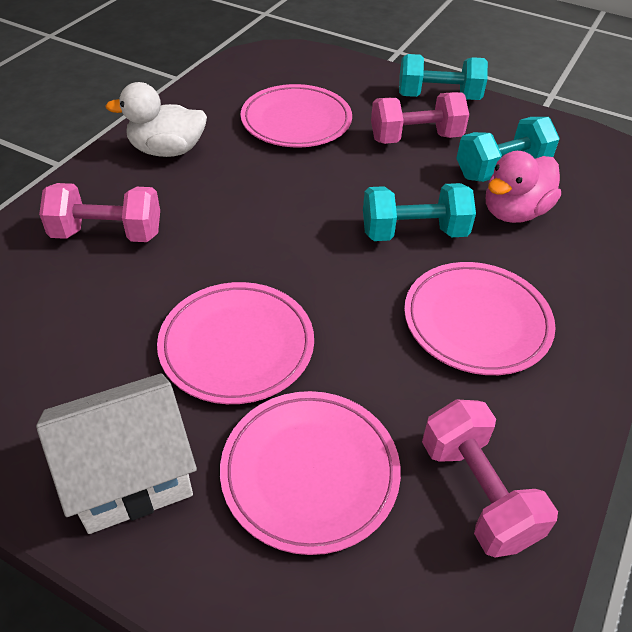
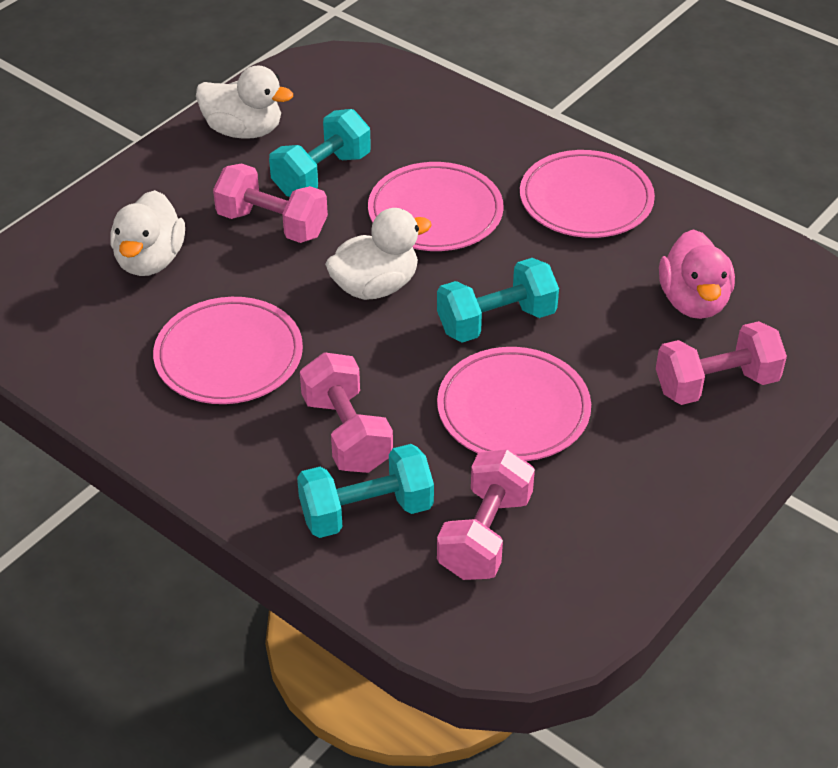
pink dumbbell: [39,183,160,242] [371,92,469,144] [422,399,558,558] = 3 -> [213,163,328,243] [300,352,393,473] [437,449,535,580] [656,321,787,405] = 4
white duck: [105,82,207,157] = 1 -> [110,190,185,276] [196,66,293,139] [325,208,432,300] = 3
white house: [36,373,197,534] = 1 -> none = 0

